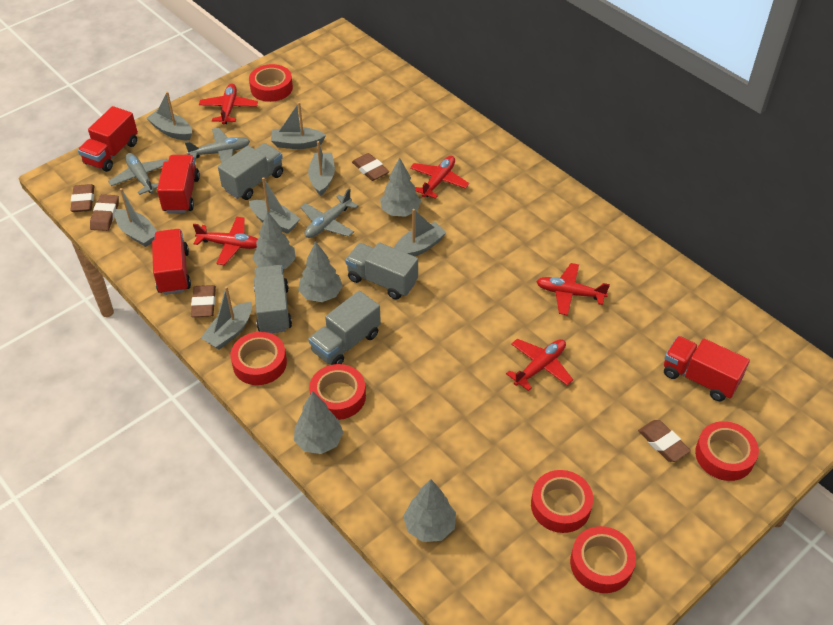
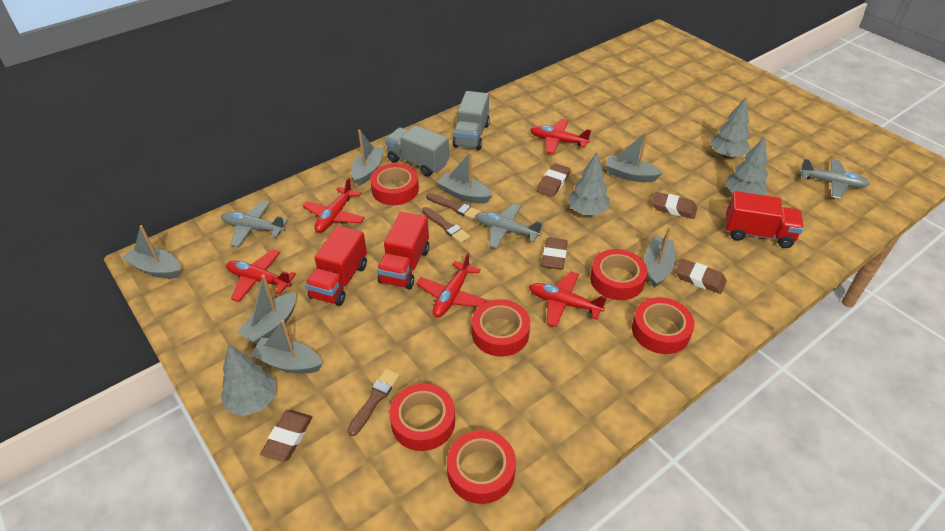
brown brush: none = 0 -> [347,369,400,436] [422,207,470,243] [426,193,481,220] = 3
grey tree: [252,211,296,269] [294,391,343,454] [298,241,343,302] [380,157,421,217] [403,479,456,542] = 5 -> [220,344,276,416] [567,152,610,215] [710,97,750,158] [725,136,768,195] = 4
grey truck: [218,143,283,200] [254,265,292,333] [309,291,381,365] [345,242,418,299] = 4 -> [385,125,449,176] [452,91,490,150] = 2
red truck: [78,106,138,172] [152,229,191,295] [157,155,200,213] [664,336,750,401] = 4 -> [305,226,367,306] [377,212,429,289] [725,191,804,248] = 3

